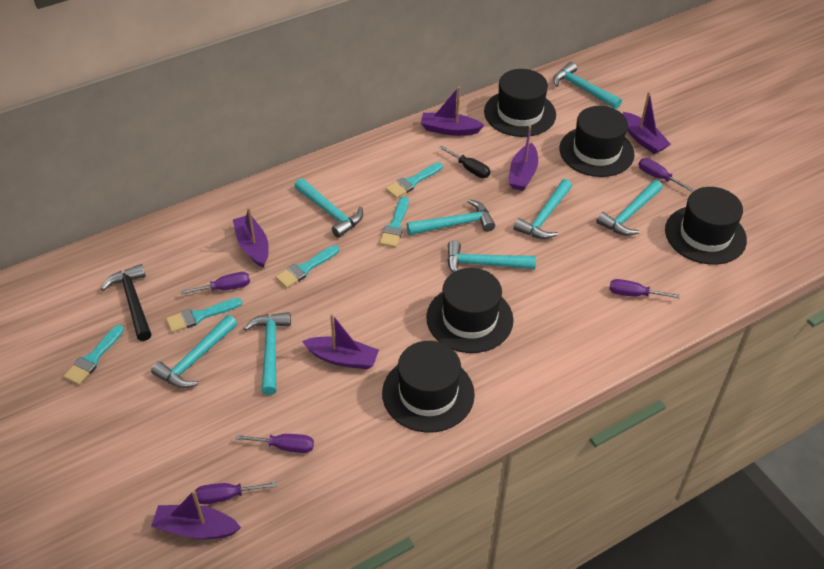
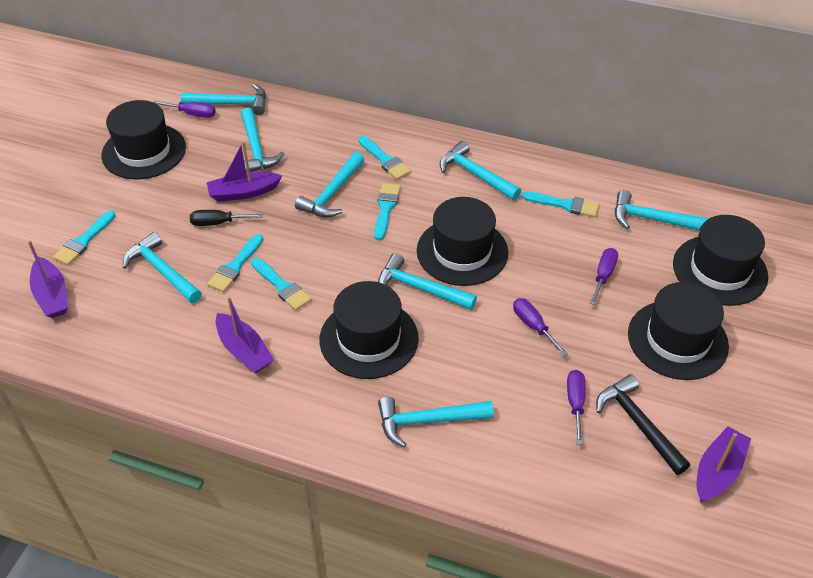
purple boat: [151,491,241,539] [233,207,269,268] [302,314,379,369] [421,87,484,136] [509,126,538,191] [623,92,671,154] = 6 -> [28,240,68,318] [207,141,282,202] [216,297,274,374] [697,426,751,502] = 4
purple screwdriver: [180,272,250,295] [195,482,277,504] [236,434,314,453] [609,279,680,298] [638,158,694,192] = 5 -> [153,101,216,118] [513,298,568,356] [567,370,586,445] [590,248,618,305] = 4
turquoise brush: [63,325,124,385] [166,298,242,333] [276,245,339,288] [379,196,409,248] [386,162,443,198] = 5 -> [53,210,116,265] [207,234,263,292] [251,258,312,311] [358,136,411,180] [374,183,401,240] [522,191,599,217] = 6

